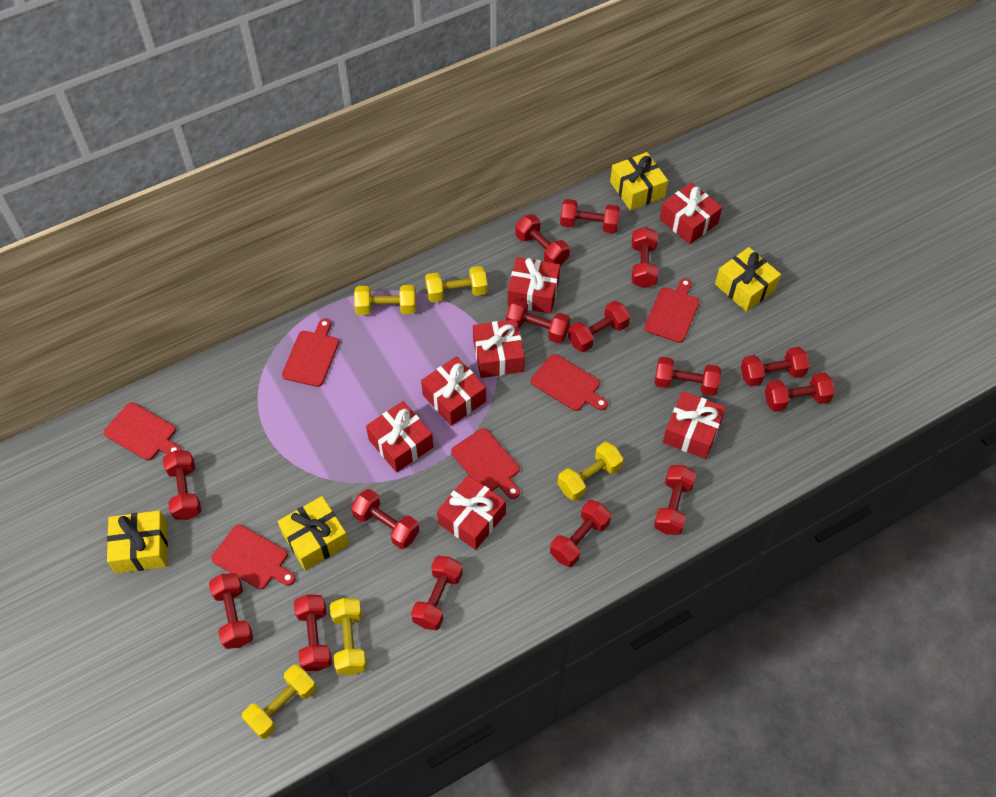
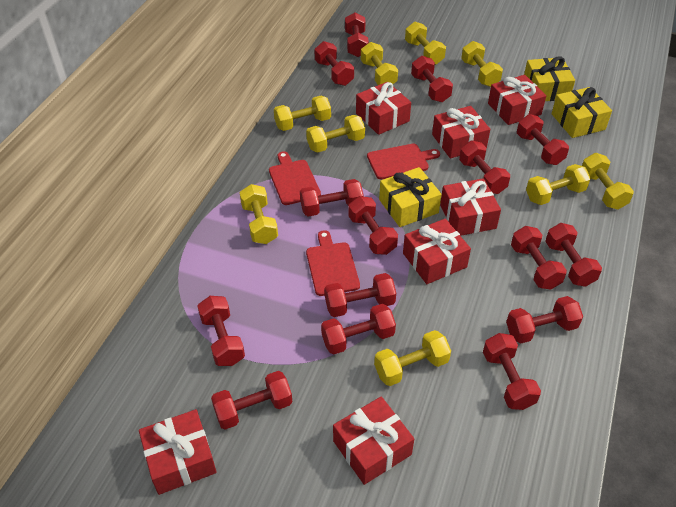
red cutting board: [104,402,182,460] [211,524,296,589] [282,319,339,387] [451,428,520,499] [531,354,608,411] [644,278,700,343] = 6 -> [269,151,321,205] [306,230,360,296] [367,144,440,179] = 3
yellow dumbbell: [242,664,317,739] [330,598,367,675] [354,285,416,315] [425,266,487,302] [557,442,623,501] = 5 -> [239,184,278,244] [274,96,331,131] [306,115,365,153] [361,42,398,85] [374,330,451,386] [405,22,446,65] [461,41,503,87] [526,164,591,205] [582,153,634,210] = 9
yellow gift: [107,511,168,573] [278,496,349,570] [610,152,668,211] [715,247,781,312] = 4 -> [379,167,442,227] [524,56,575,101] [551,87,612,138] = 3

